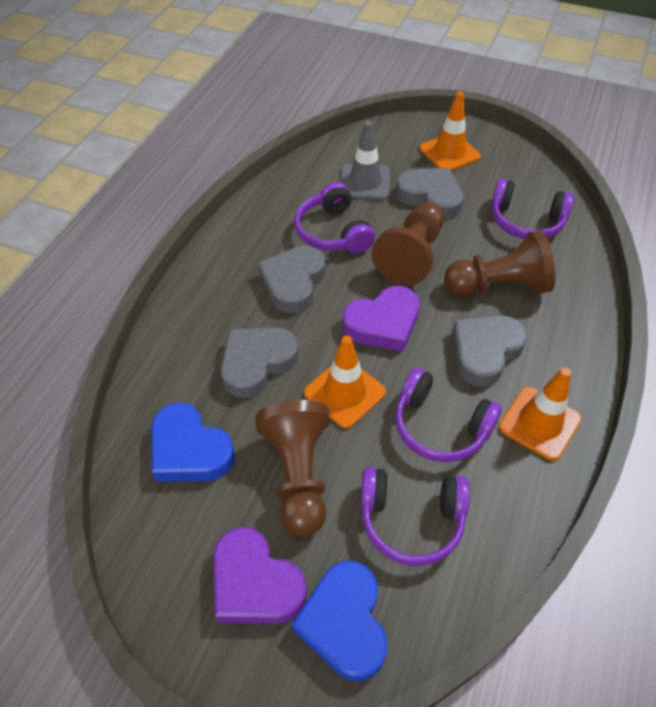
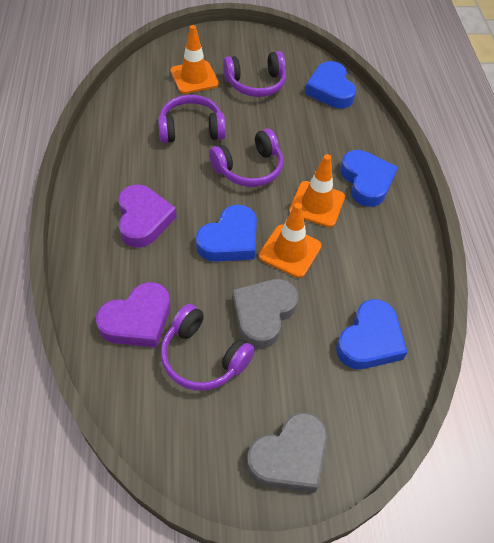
blue heart: [152,403,235,482] [292,561,388,681] = 2 -> [196,205,257,262] [305,61,356,108] [336,299,408,369] [340,150,398,207] = 4
brown pawn: [255,400,330,536] [372,202,444,286] [444,230,555,296] = 3 -> none = 0
grey heart: [221,327,299,398] [258,246,326,314] [396,168,464,219] [452,316,528,387] = 4 -> [233,279,298,348] [247,413,327,493] = 2
grey traffic cone: [340,121,390,200] = 1 -> none = 0

